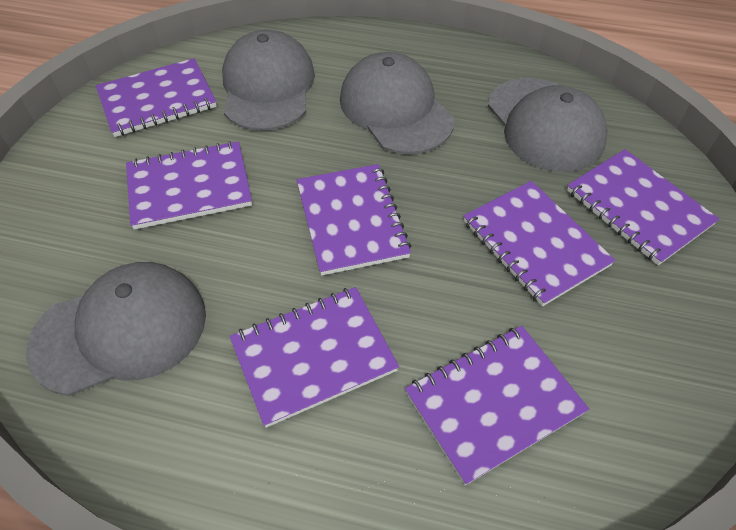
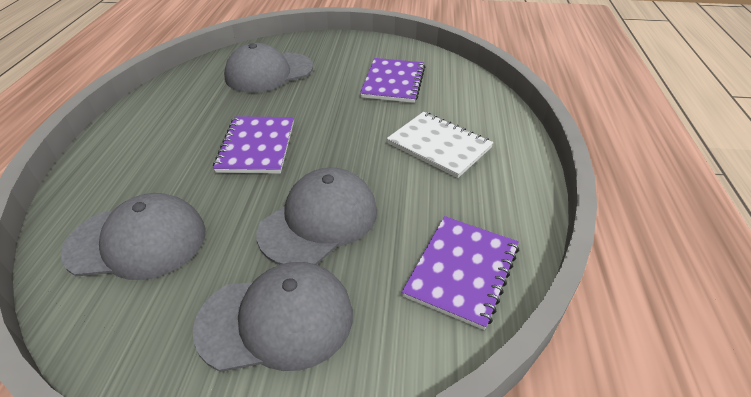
purple notebook: [96,58,217,137] [126,141,252,230] [230,287,399,428] [297,164,411,276] [405,326,589,485] [464,181,616,306] [567,149,719,265] = 7 -> [213,116,294,174] [360,58,425,103] [402,216,519,330] = 3
white notebook: none = 0 -> [387,112,494,178] = 1

